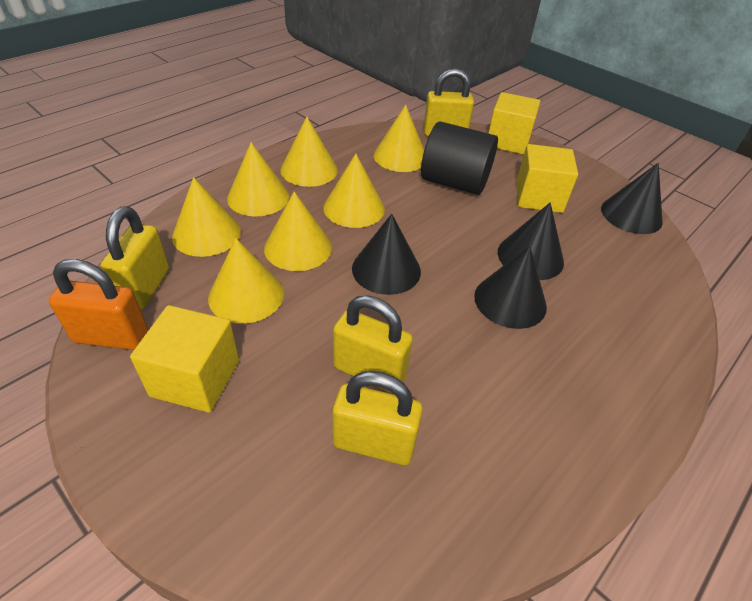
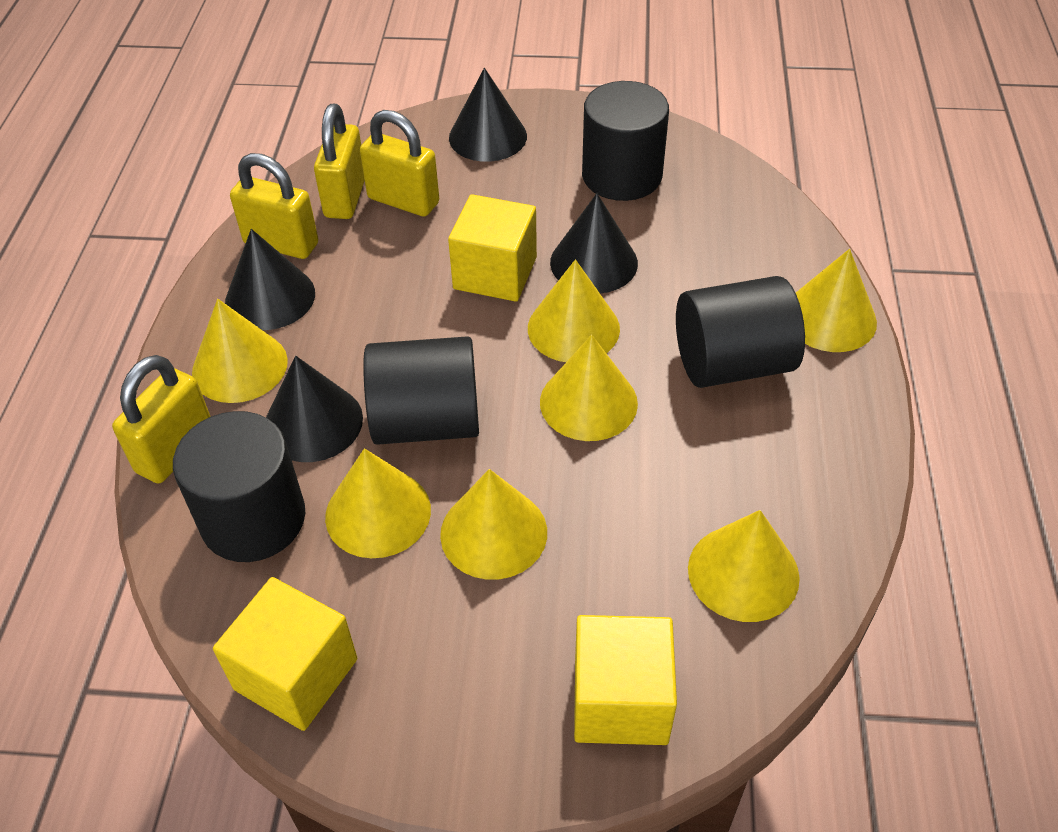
black cylinder: [421,121,498,195] = 1 -> [173,411,305,562] [363,336,479,445] [582,81,669,201] [676,276,805,388] = 4
orange padlock: [49,259,148,350] = 1 -> none = 0

